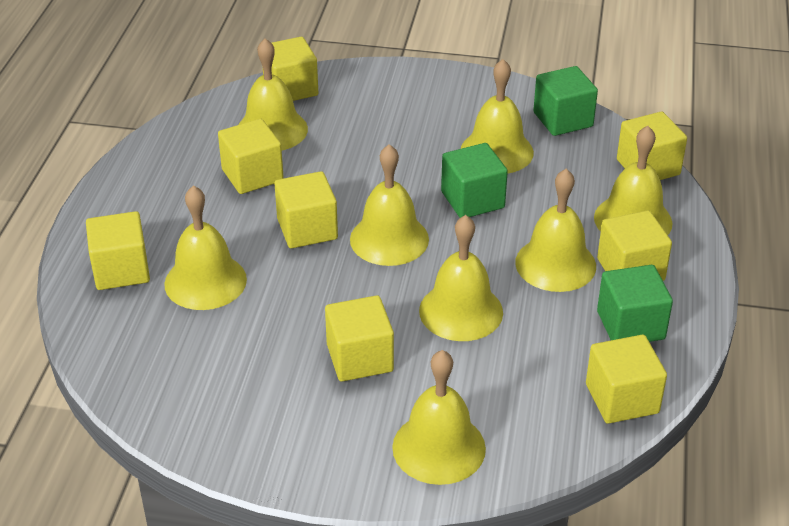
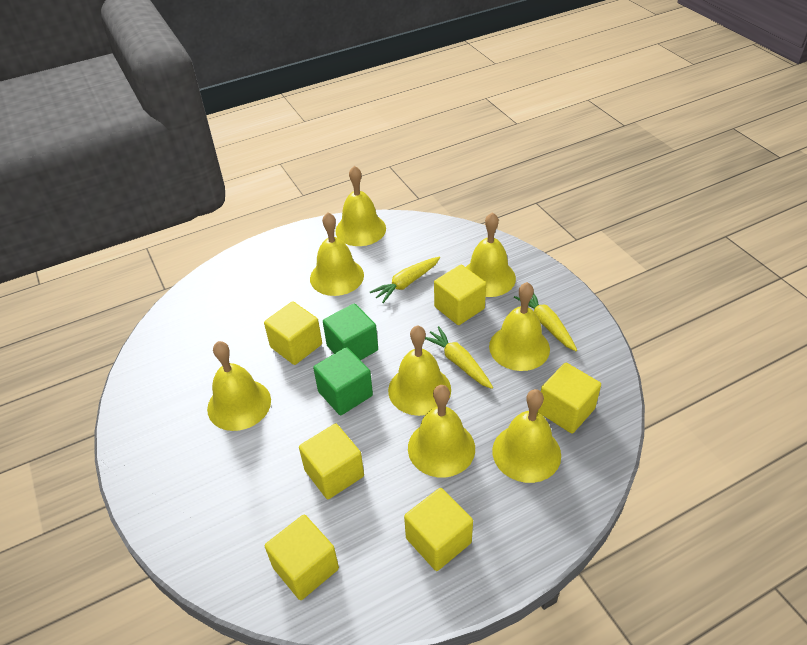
green cube: [441,143,508,218] [533,66,598,136] [597,265,673,342] = 3 -> [313,347,373,415] [323,303,378,360] = 2
yellow carrot: none = 0 -> [370,257,440,303] [425,326,493,389] [514,293,577,351] = 3
yellow cube: [86,211,150,290] [218,119,284,194] [263,37,318,101] [275,171,338,248] [325,295,394,382] [586,335,667,424] [597,210,672,281] [617,112,687,180] = 8 -> [264,301,322,365] [265,515,339,600] [299,424,364,499] [404,488,473,571] [434,265,486,325] [538,363,601,433] = 6

